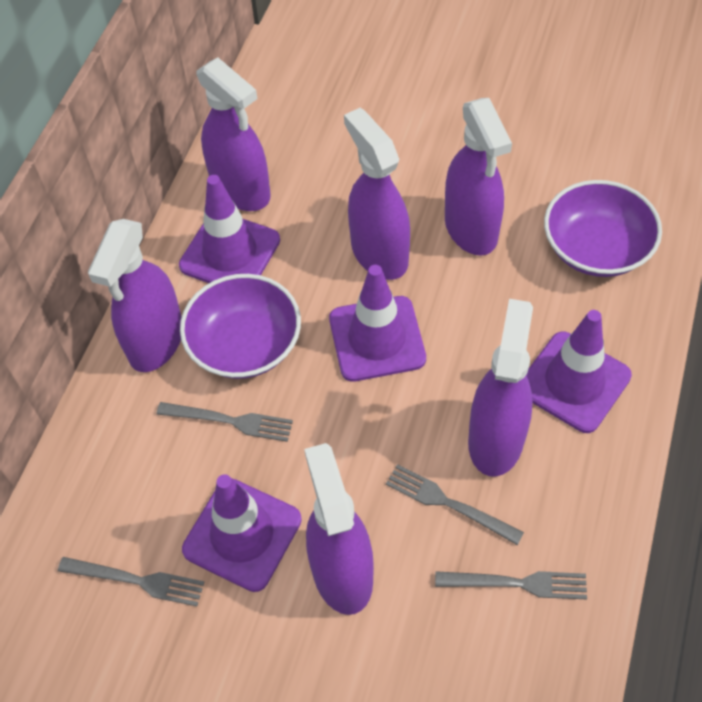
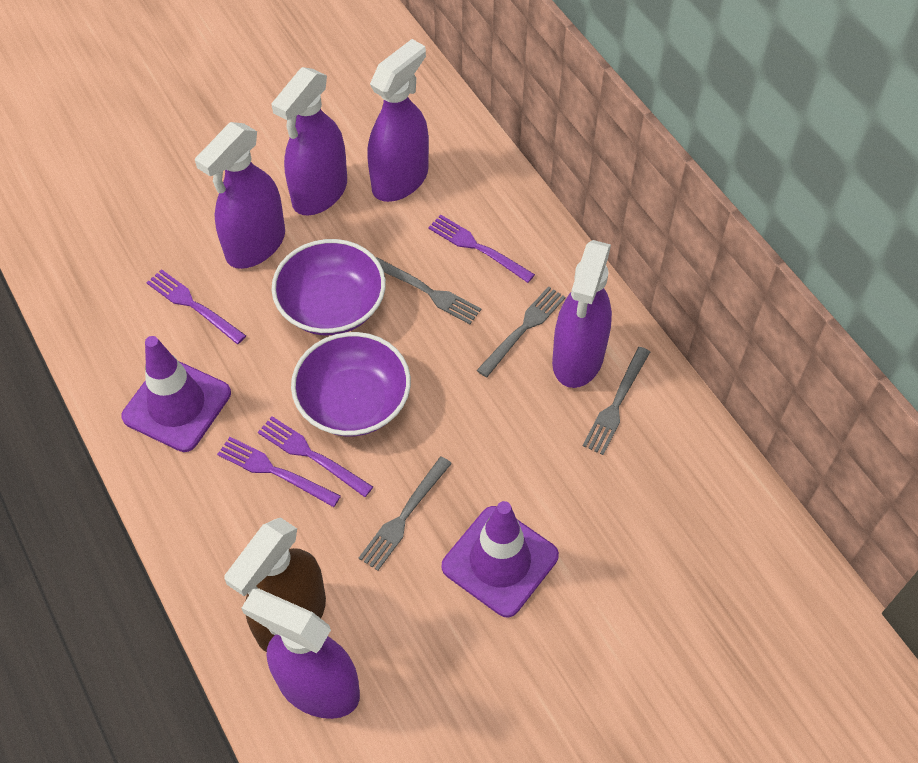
brown spray bottle: none = 0 -> [224,517,326,652] = 1
purple fork: none = 0 -> [146,269,246,344] [217,437,341,507] [258,416,373,497] [428,215,535,283] = 4
purple spray bottle: [88,219,182,372] [196,57,271,211] [304,443,374,615] [344,108,410,280] [445,98,512,256] [468,299,533,477] = 6 -> [195,122,285,269] [242,589,360,719] [271,67,347,215] [367,39,429,202] [552,240,612,388] = 5
purple traffic cone: [179,175,280,283] [182,474,302,592] [329,265,426,382] [526,310,632,433] = 4 -> [121,336,231,452] [441,501,559,617] = 2

